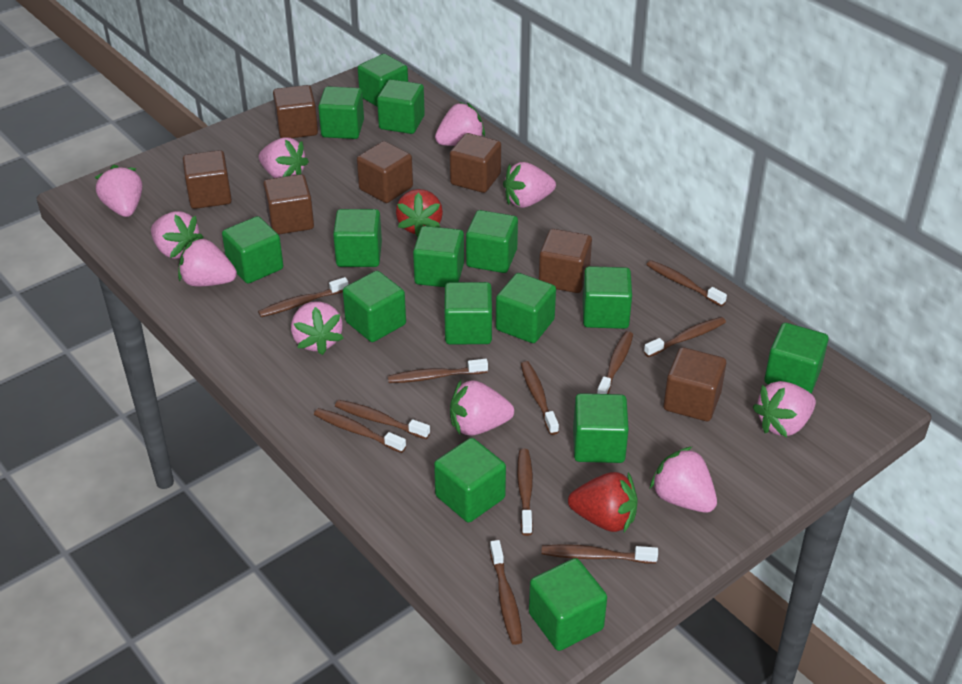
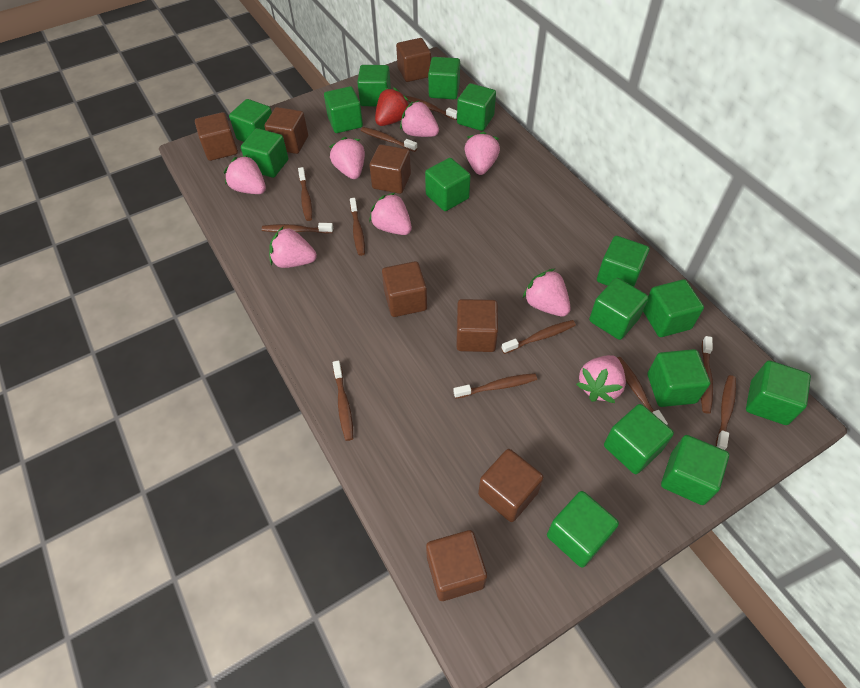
brown cube: [183,150,232,209] [263,174,314,235] [273,85,318,138] [357,141,413,203] [450,133,501,193] [539,229,592,293] [664,347,726,421] = 7 -> [195,112,238,161] [265,107,308,154] [369,144,411,194] [382,261,427,317] [396,38,431,82] [426,530,487,601] [456,299,498,352] [478,449,544,522] = 8
pink strawberry: [95,165,142,217] [151,211,204,259] [178,237,237,287] [259,138,309,178] [291,301,344,355] [435,102,485,146] [450,380,514,436] [503,162,556,208] [650,446,717,513] [753,381,816,437] = 10 -> [224,155,266,194] [269,227,317,268] [329,137,365,179] [369,192,412,235] [400,101,439,137] [464,131,500,175] [522,269,571,316] [576,355,626,403] = 8
red strawberry: [396,189,443,237] [568,472,637,532] = 2 -> [375,88,409,126] = 1

